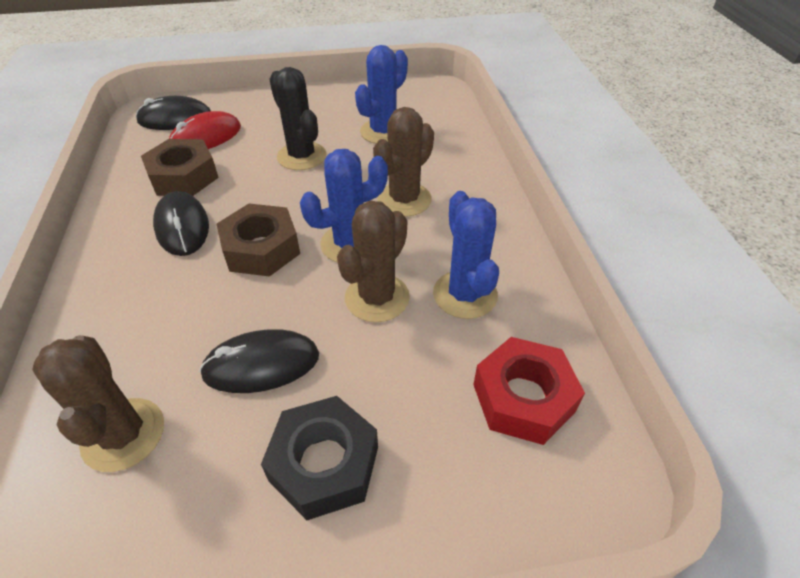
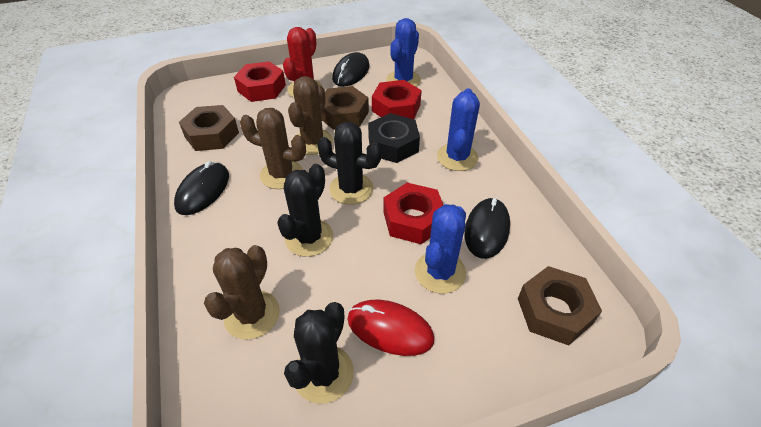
black cactus: [269,67,327,170] = 1 -> [277,164,333,257] [284,302,354,404] [317,122,382,205] = 3
brown nut: [141,139,219,196] [217,204,300,277] = 2 -> [179,105,239,151] [321,86,369,130] [518,266,602,346] = 3
red cactus: none = 0 -> [283,27,323,98] = 1
red nut: [473,337,585,445] = 1 -> [234,61,286,102] [372,80,422,119] [383,183,443,244] = 3

